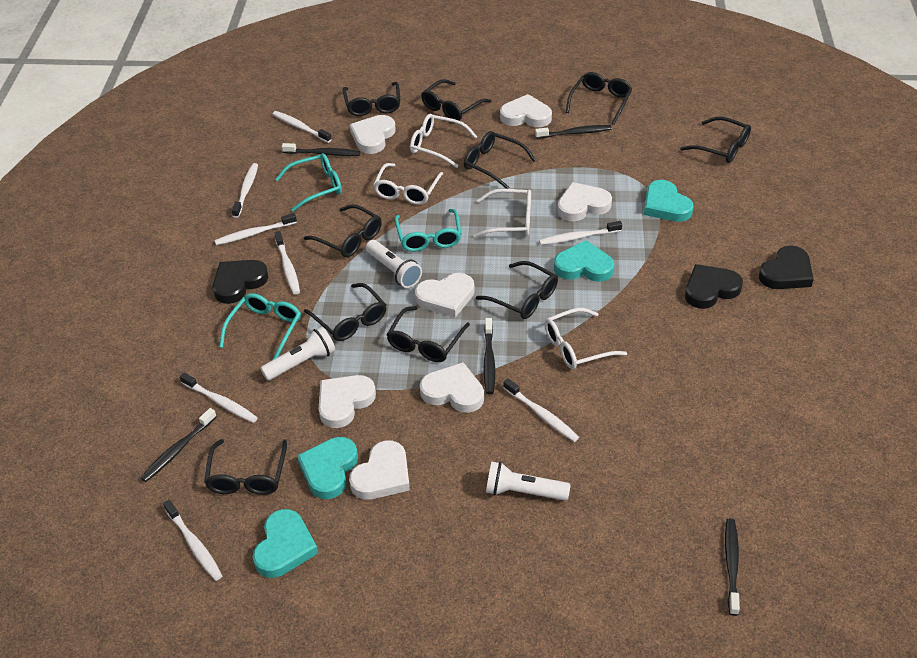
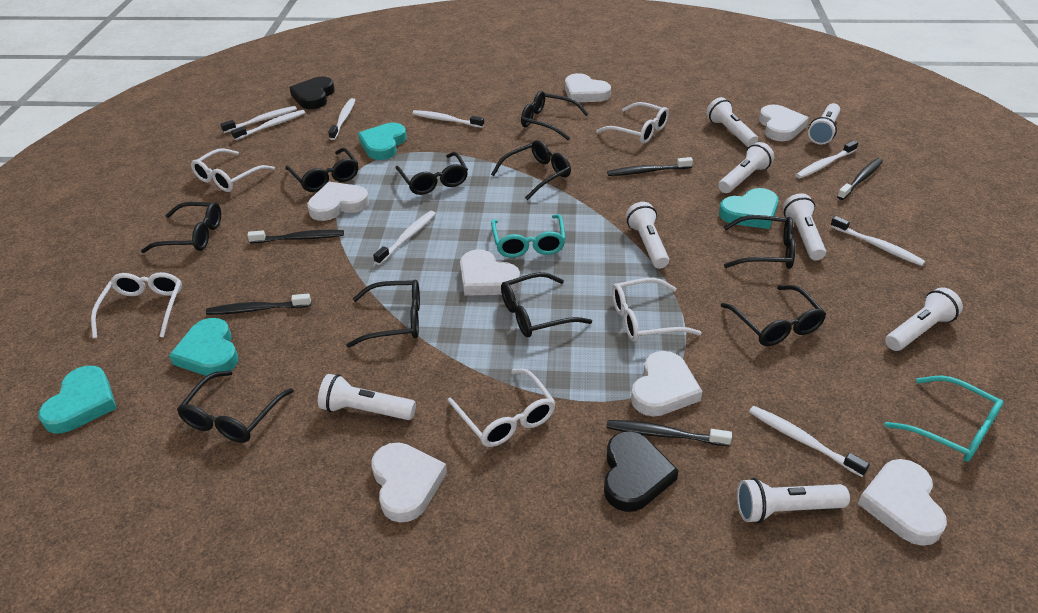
black heart: [213,260,268,304] [685,264,743,309] [759,245,814,289] = 3 -> [289,77,335,109] [604,431,679,512] = 2
turquoise glasses: [219,293,301,360] [275,153,342,212] [394,209,461,252] = 3 -> [491,214,566,258] [885,376,1004,462] = 2
white flashlight: [260,326,335,381] [366,240,422,288] [486,461,571,501] = 3 -> [318,374,416,420] [626,202,669,269] [706,97,758,147] [718,142,774,193] [737,478,850,523] [783,193,826,260] [808,103,840,145] [885,287,963,351] = 8
white glasses: [373,163,443,205] [410,114,478,168] [473,189,531,238] [545,308,627,369] = 4 -> [91,272,182,339] [191,148,275,192] [448,368,556,447] [596,102,669,144] [612,278,702,342] = 5

